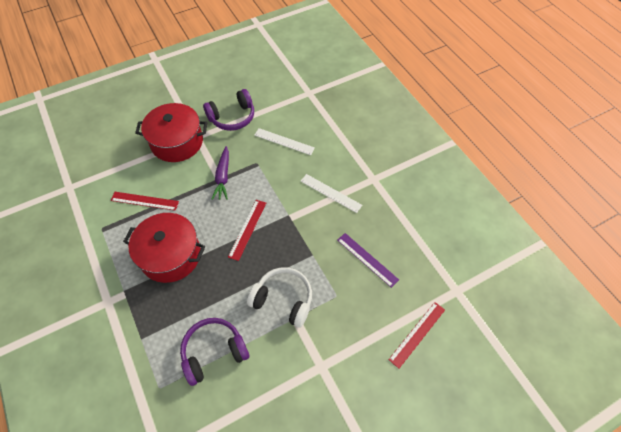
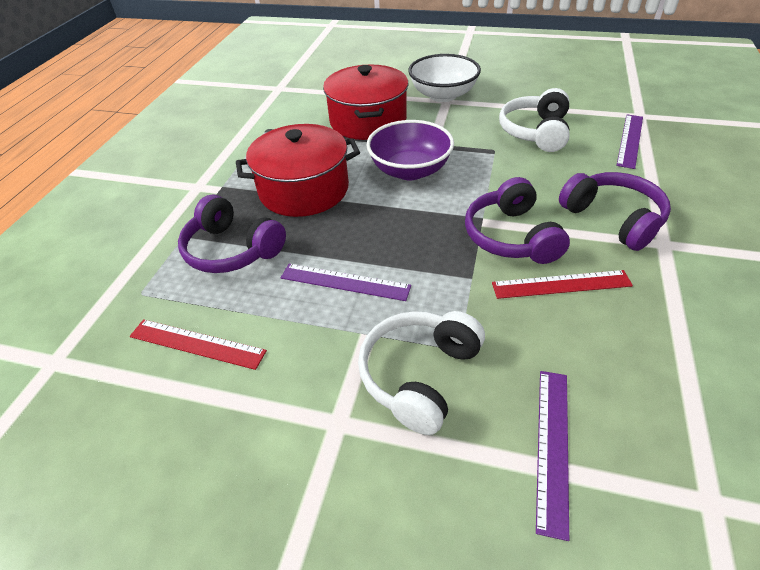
purple bowl: none = 0 -> [366,120,454,180] = 1
purple carrot: [211,146,229,200] = 1 -> none = 0
purple headphones: [180,318,250,386] [203,89,254,131] = 2 -> [178,194,286,273] [465,177,570,264] [559,172,671,251] = 3
purple ruler: [337,233,399,288] = 1 -> [281,264,411,301] [536,371,569,541] [616,114,643,169] = 3
red ruler: [111,192,179,211] [228,200,266,261] [388,302,445,369] = 3 -> [130,319,267,370] [492,270,633,299] = 2
white bowl: none = 0 -> [408,54,481,102] = 1
white headphones: [247,267,312,328] = 1 -> [358,311,485,435] [499,88,570,152] = 2
white ruler: [254,128,315,155] [300,174,362,213] = 2 -> none = 0

